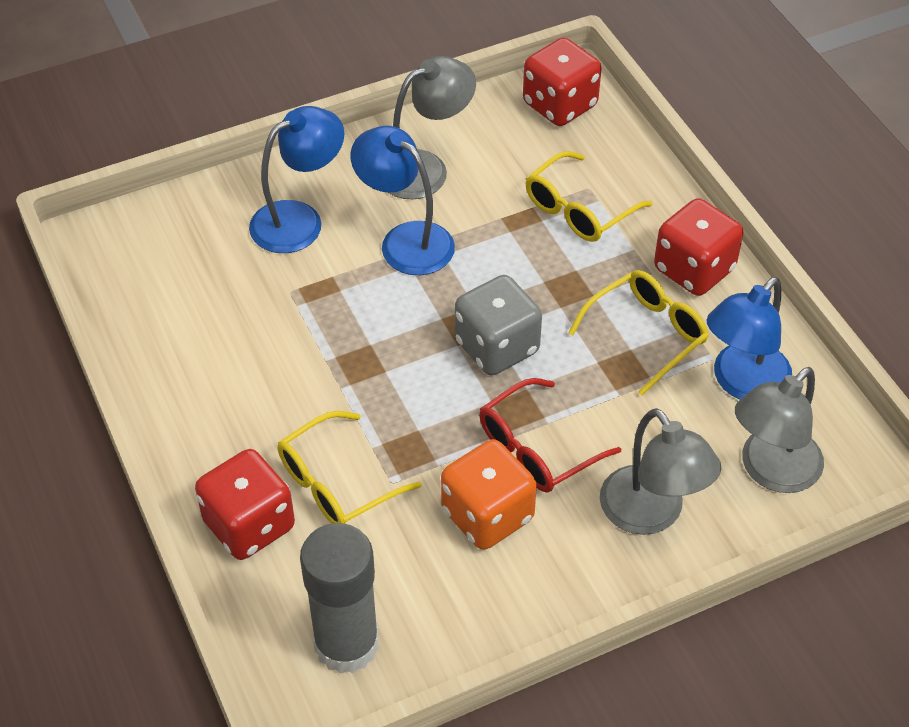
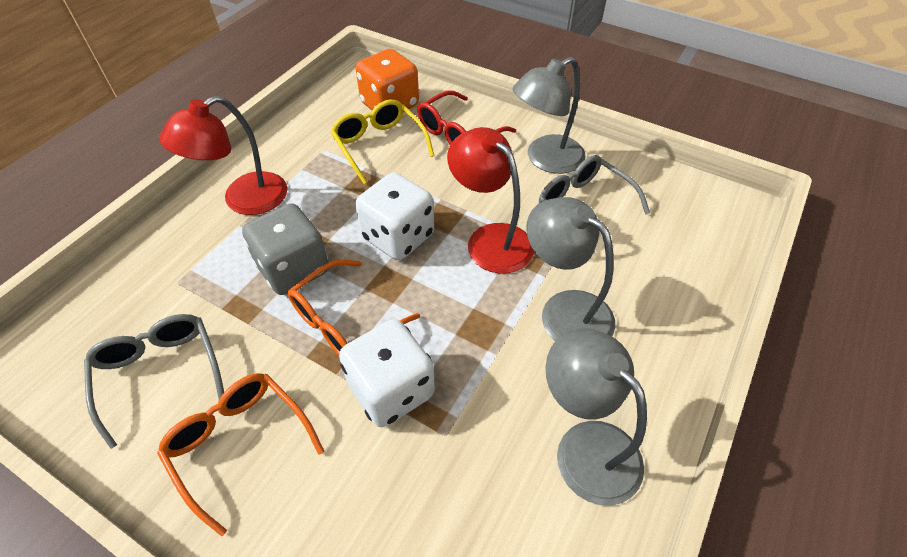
blue lamp: [249,106,344,253] [351,126,455,275] [707,277,792,400] = 3 -> none = 0
grey glasses: none = 0 -> [84,314,224,449] [539,155,650,254] = 2
grey glue stick: [300,523,379,674] = 1 -> none = 0
orange glasses: none = 0 -> [157,373,324,536] [288,259,420,355] = 2
red dice: [195,449,295,560] [523,38,602,126] [654,198,743,296] = 3 -> none = 0
red lamp: none = 0 -> [159,96,288,215] [447,127,534,274] = 2
white dice: none = 0 -> [339,319,435,427] [355,172,434,260] = 2
yellow glasses: [278,411,421,524] [525,151,653,242] [568,270,709,396] = 3 -> [331,99,435,184] = 1

